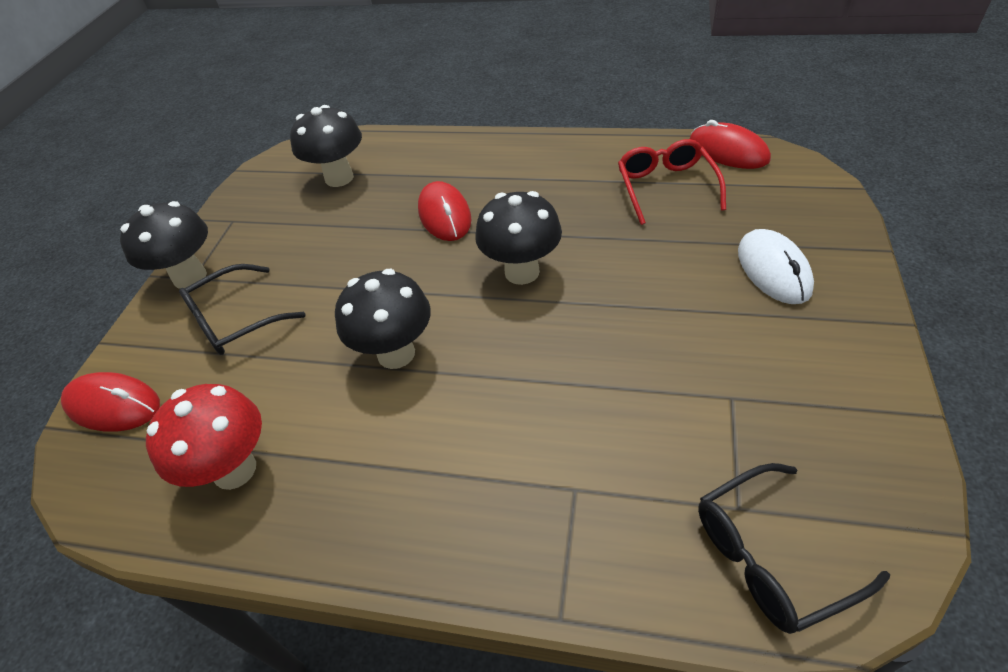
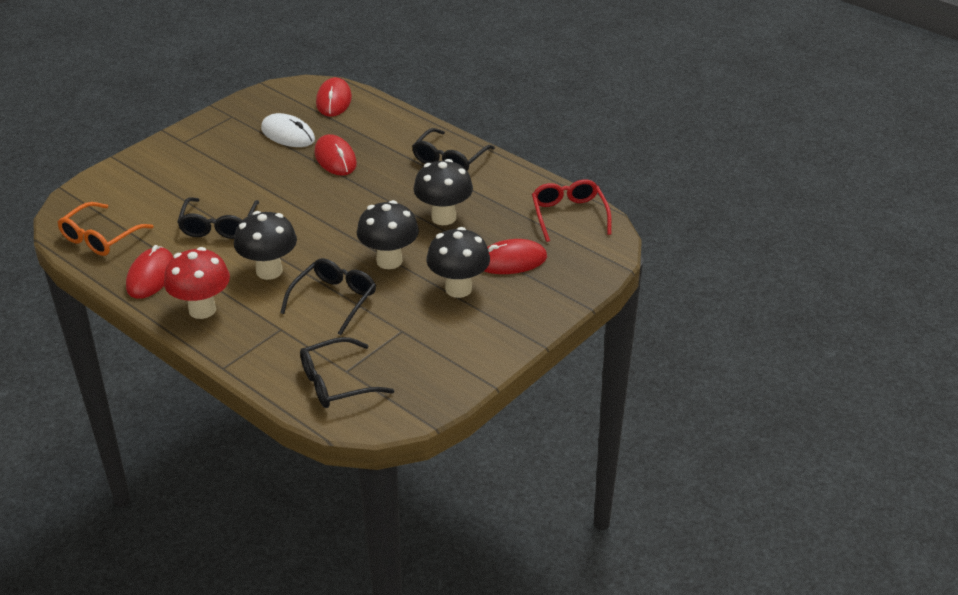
black glasses: [179,264,305,355] [698,463,890,634] = 2 -> [177,197,260,239] [280,258,376,335] [300,337,395,408] [412,128,495,171] = 4
orange glasses: none = 0 -> [58,202,154,256] = 1
red mouse: [61,372,160,432] [418,181,472,241] [690,120,771,169] = 3 -> [126,245,173,299] [314,134,357,176] [316,77,352,117] [484,239,547,274] = 4

